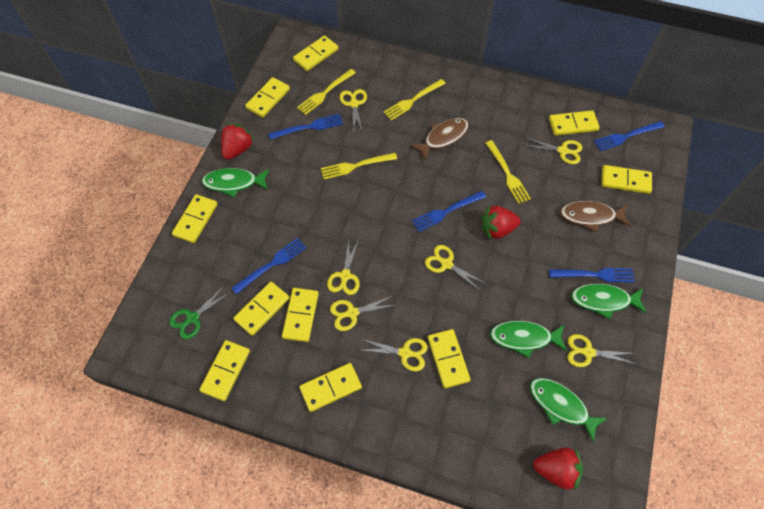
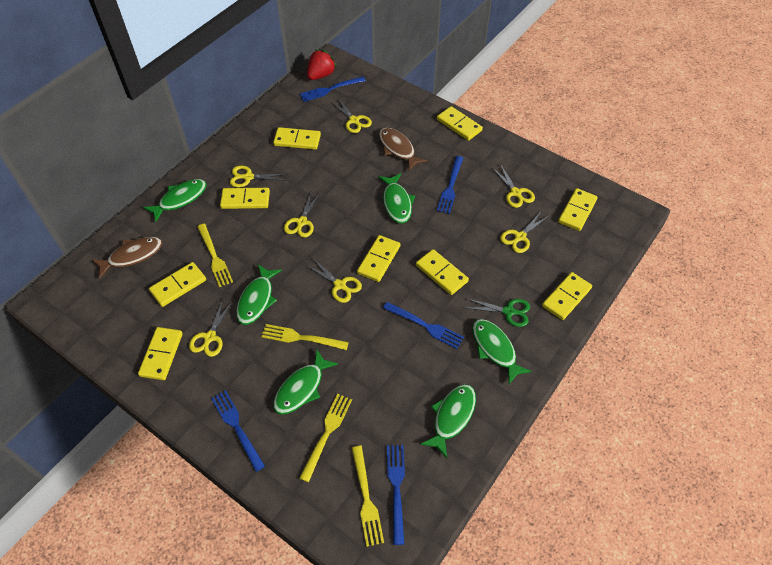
green fish: [202,168,269,197] [490,321,567,358] [529,378,607,443] [571,284,647,319] = 4 -> [143,179,207,222] [236,264,282,325] [273,349,338,415] [378,173,415,223] [420,384,476,458] [472,319,532,384] = 6
red strawberry: [221,123,255,160] [482,205,521,240] [533,447,583,491] = 3 -> [307,49,337,80] = 1
yellow domino: [172,194,218,243] [199,340,250,401] [233,282,290,336] [245,77,290,117] [282,288,319,342] [293,36,338,71] [299,363,362,412] [428,329,471,388] [549,110,600,136] [602,165,652,194] = 10 -> [138,327,183,380] [149,262,206,307] [220,188,270,209] [273,127,321,150] [357,235,400,282] [416,249,469,295] [437,106,483,141] [542,272,592,320] [558,188,598,231] = 9

